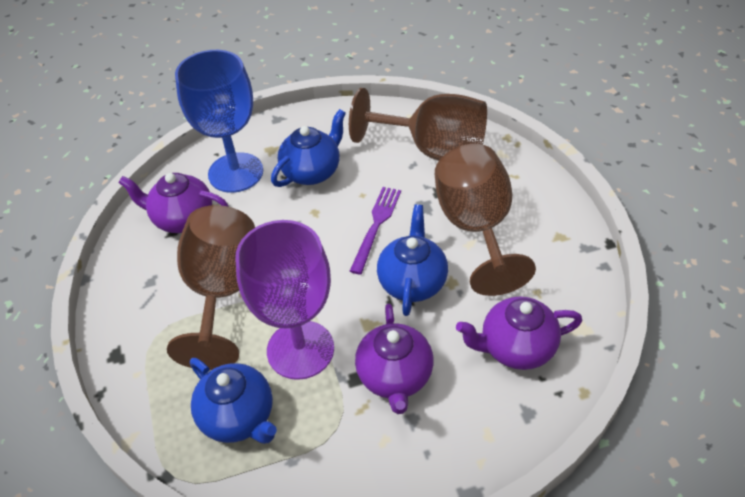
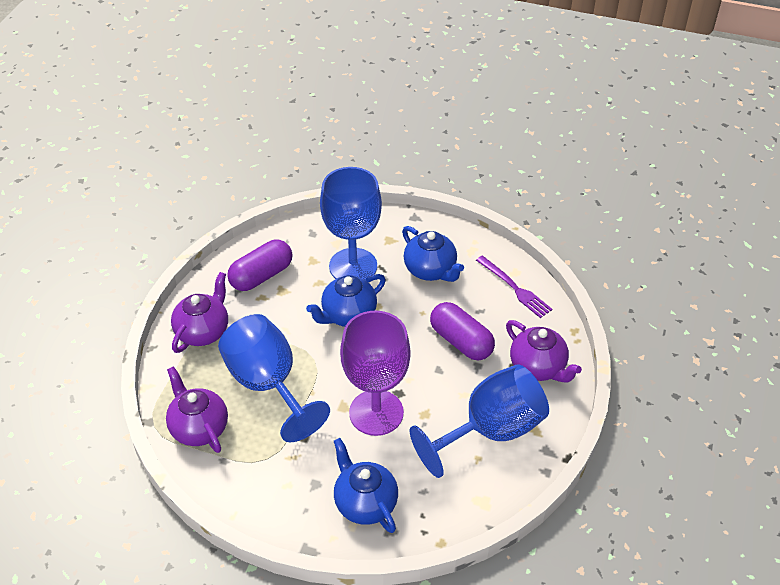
blue goblet: [175,50,263,193] = 1 -> [218,314,330,442] [320,167,382,281] [409,364,549,478] = 3
brown goblet: [167,205,255,370] [349,88,487,161] [435,144,536,296] = 3 -> none = 0
purple capsule: none = 0 -> [227,240,293,291] [430,302,495,360] = 2

